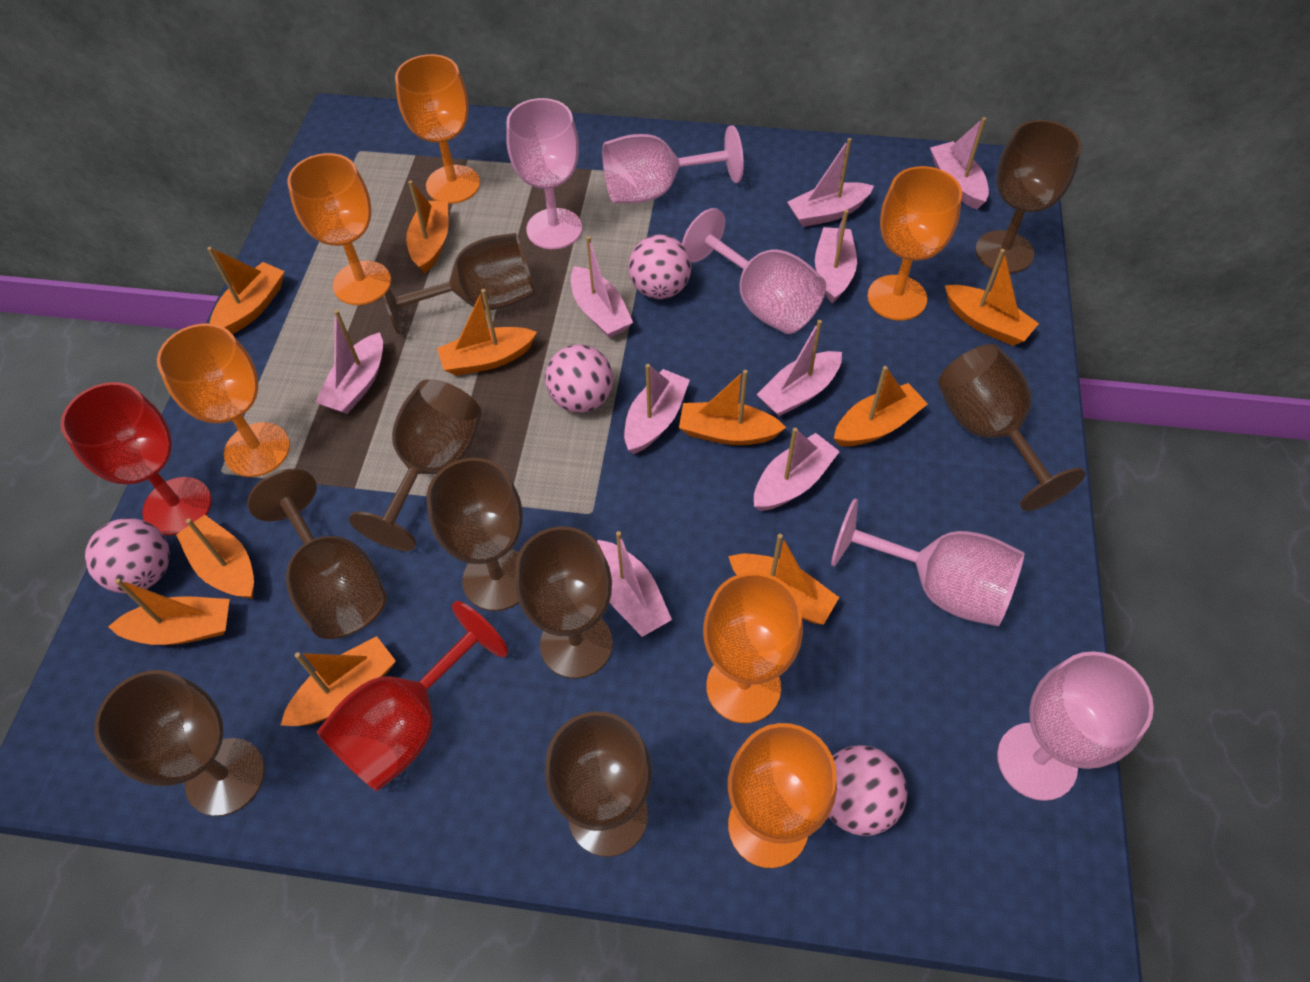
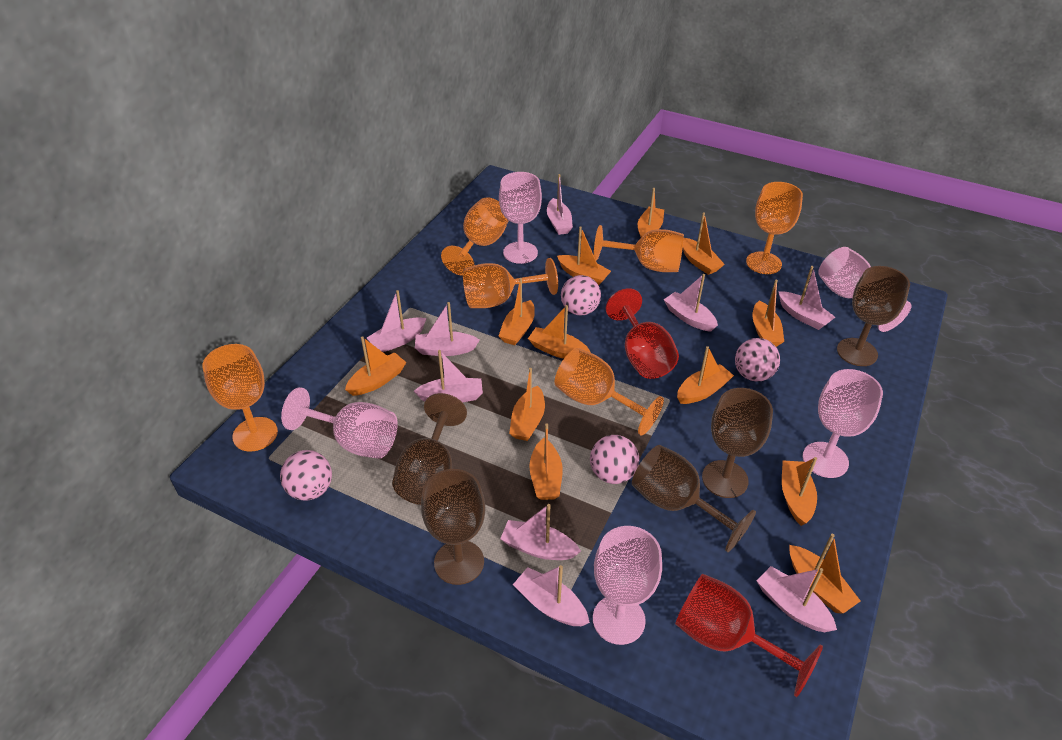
brown goblet: [94,670,265,816] [247,469,387,639] [349,379,482,551] [377,233,535,334] [427,458,523,611] [515,527,613,679] [545,712,652,857] [938,344,1086,511] [975,120,1082,273] = 9 -> [392,393,467,505] [421,469,485,585] [632,445,756,552] [702,388,773,498] [837,266,910,366] = 5
orange boat: [108,578,230,645] [176,515,254,599] [207,247,285,334] [281,636,396,726] [406,180,448,273] [437,289,537,376] [679,370,786,445] [728,534,839,625] [834,366,928,446] [945,249,1039,346] = 10 -> [345,336,406,396] [499,278,535,345] [509,368,545,441] [528,305,591,359] [529,423,563,500] [557,226,611,285] [638,188,664,237] [677,346,734,404] [683,212,725,275] [752,280,784,347] [782,457,817,526] [789,534,860,614] = 12

